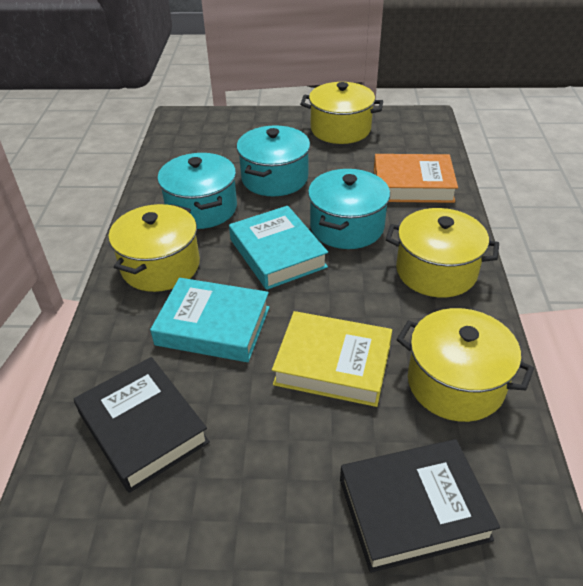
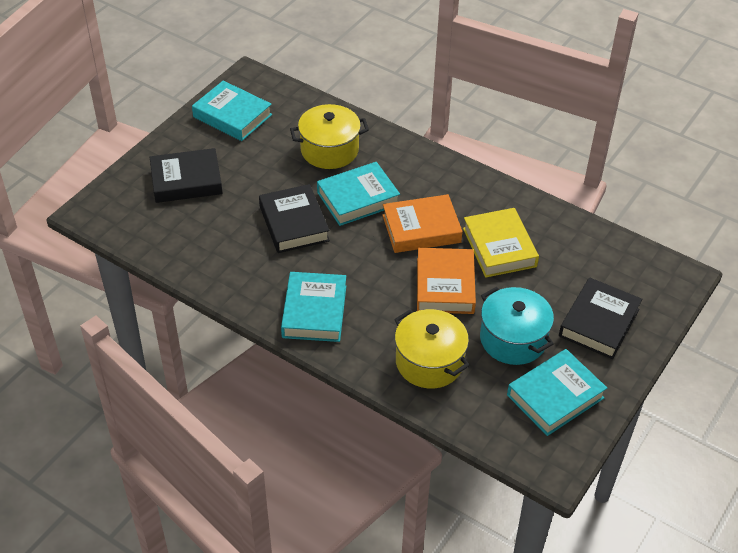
black book: [74,357,210,493] [340,439,500,573] = 2 -> [150,148,223,203] [259,184,330,253] [559,277,642,359] = 3
orange book: [374,154,458,203] = 1 -> [382,194,463,253] [417,248,476,314] = 2
turquoise book: [150,278,270,362] [229,206,328,290] = 2 -> [192,80,272,141] [281,272,346,342] [317,162,400,226] [507,349,607,436] = 4
turquoise pot: [157,153,237,229] [237,125,310,196] [308,169,390,249] = 3 -> [480,287,554,365] = 1
yellow pot: [109,204,200,292] [300,82,383,144] [386,208,499,298] [396,308,534,422] = 4 -> [290,104,369,169] [394,309,470,388] = 2

